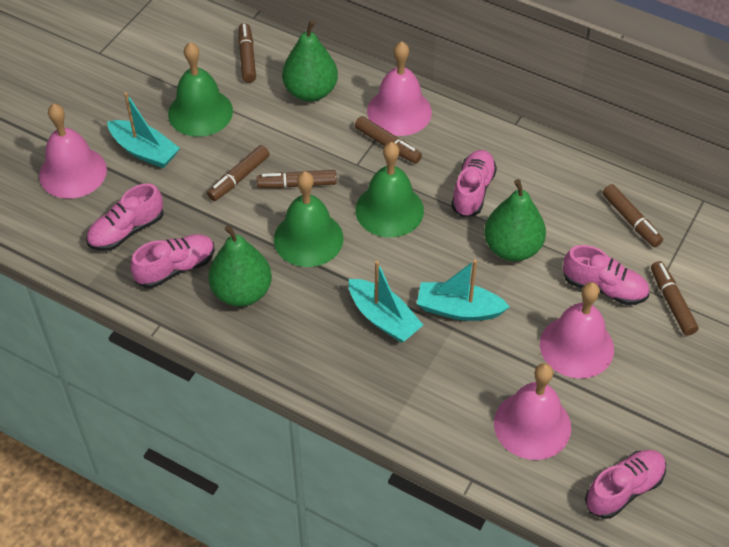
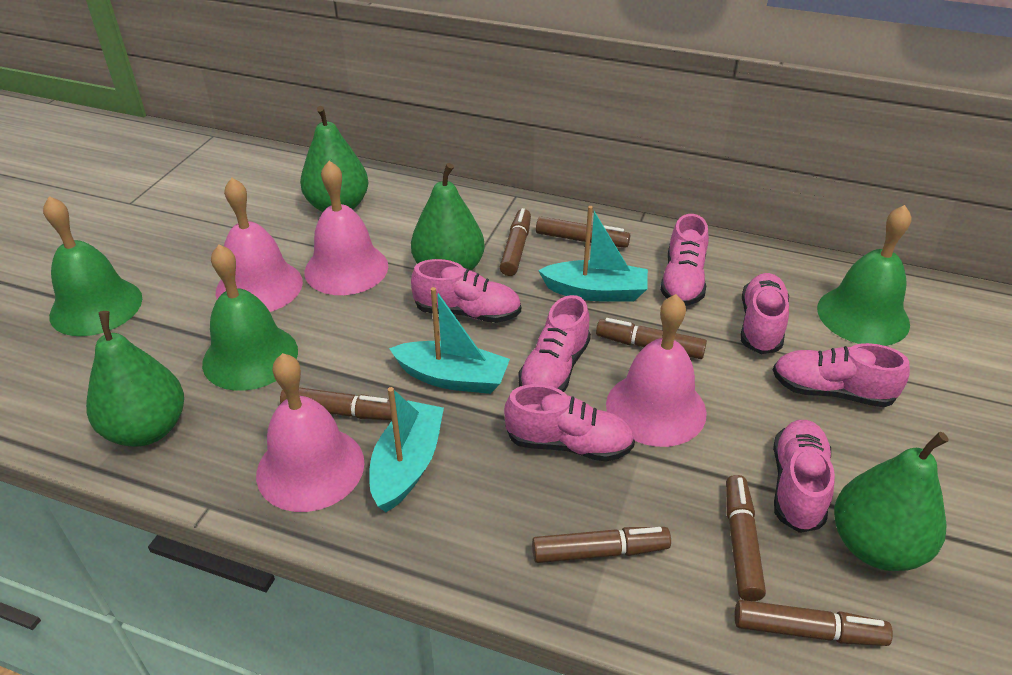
brown marker: [207,145,270,201] [238,23,256,83] [257,170,337,188] [355,116,422,164] [602,184,663,247] [651,261,699,336] = 6 -> [280,387,392,420] [500,208,531,276] [532,527,671,563] [536,217,630,248] [596,318,707,359] [726,475,766,601] [735,600,893,646] = 7
green pear: [208,225,272,307] [282,20,338,102] [484,179,546,261] = 3 -> [86,311,184,446] [300,106,369,212] [411,163,485,271] [834,432,949,571] = 4
pink shoe: [86,183,163,251] [130,234,215,288] [451,150,497,217] [563,245,649,305] [585,450,666,519] = 5 -> [411,259,521,323] [504,384,635,462] [519,295,591,392] [660,214,709,306] [741,273,789,354] [773,343,910,407] [773,420,835,533] = 7

